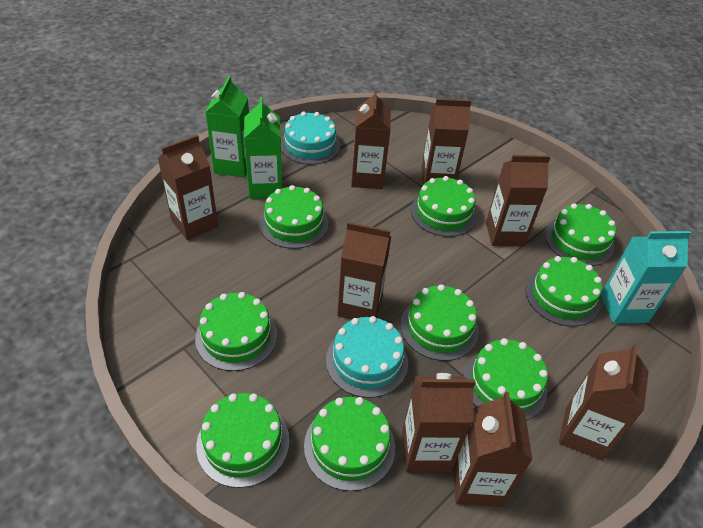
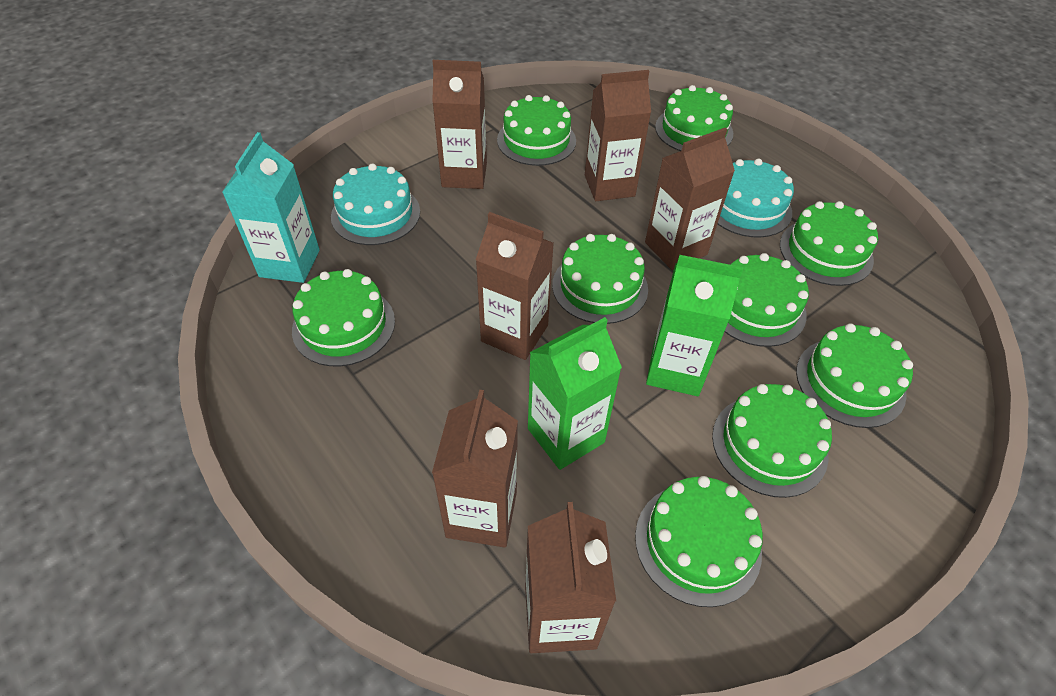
brown carton: [158,135,218,240] [337,222,391,319] [351,89,391,189] [402,373,476,472] [421,99,471,185] [453,392,533,507] [486,155,551,246] [559,344,649,460] = 8 -> [432,60,487,189] [432,390,518,548] [476,212,554,360] [525,502,616,653] [585,70,651,201] [645,127,735,270] = 6

